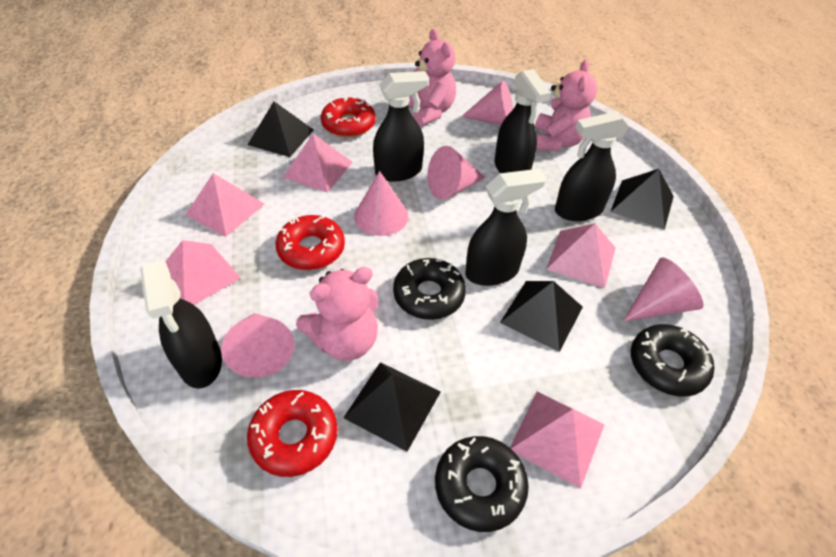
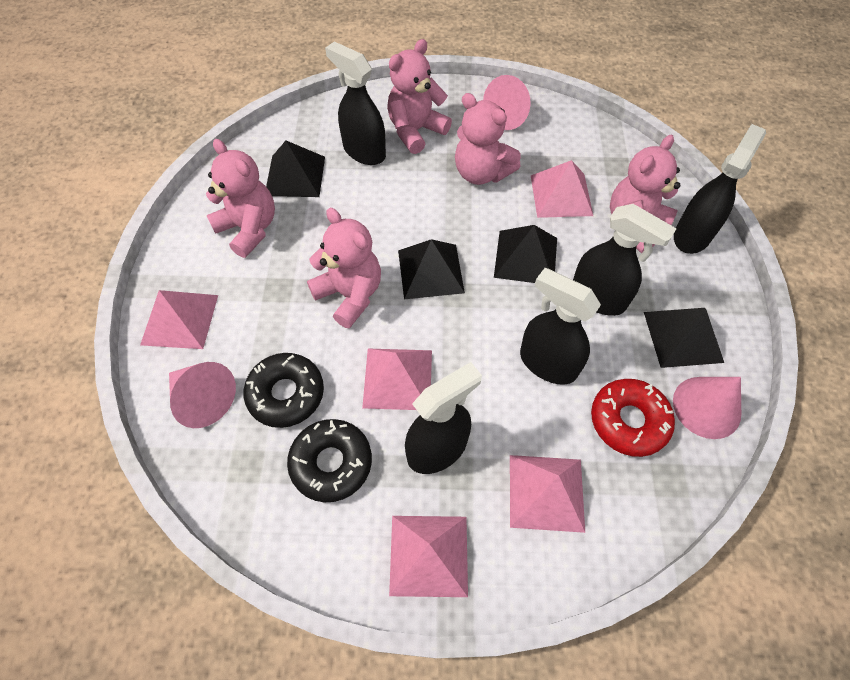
black donut: [393,258,466,320] [435,436,529,532] [631,324,714,397] = 3 -> [243,353,324,428] [287,419,372,502] = 2
pink cone: [221,313,294,378] [354,171,408,236] [427,146,485,200] [461,80,513,125] [624,258,703,321] = 5 -> [169,362,236,428] [483,75,531,130] [673,377,741,439] = 3
pink teddy bear: [296,267,378,361] [408,29,456,127] [535,60,597,151] = 3 -> [206,139,275,258] [307,208,381,328] [387,39,452,154] [455,93,521,185] [610,135,680,253] = 5
red donut: [247,390,337,477] [275,215,345,270] [321,97,376,137] = 3 -> [591,379,675,457] = 1

